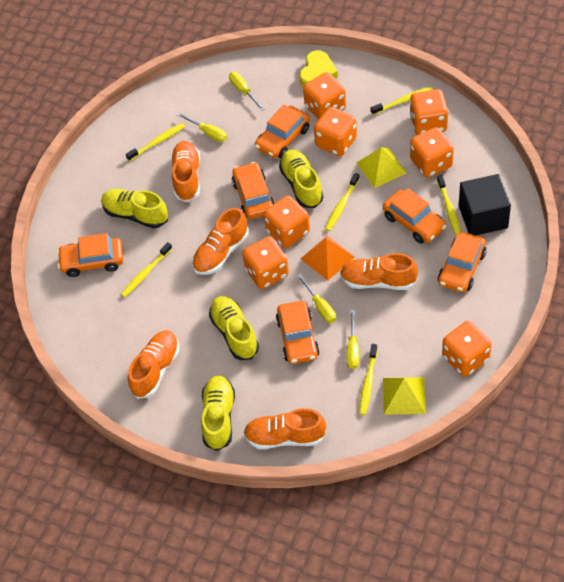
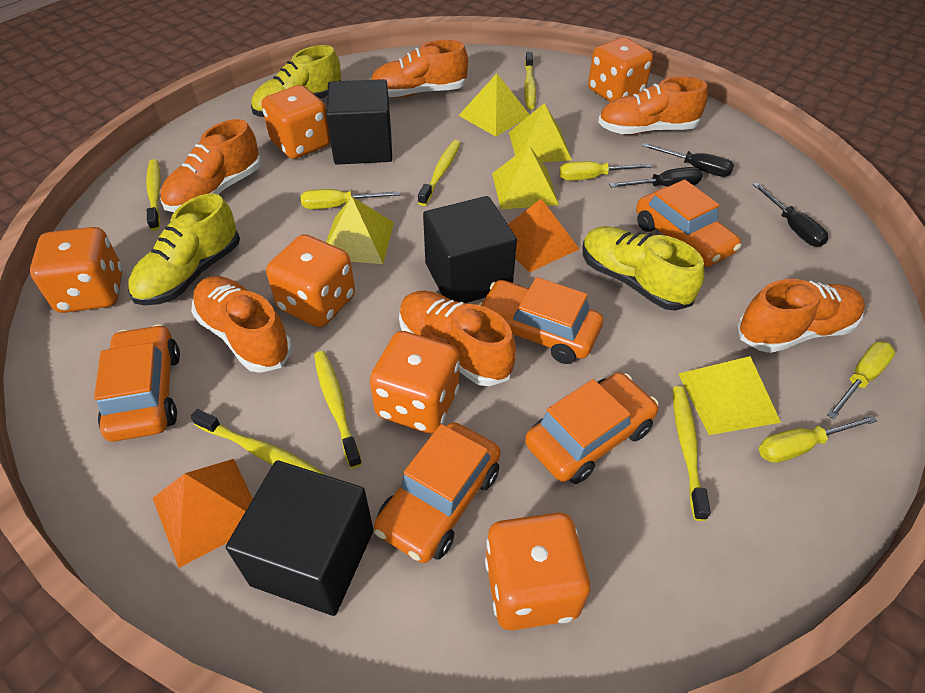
black cube: [459,174,511,235] = 1 -> [226,460,373,616] [326,79,392,165] [423,196,517,303] = 3
black screwdriver: none = 0 -> [609,167,702,188] [642,143,734,177] [753,183,828,247] = 3
orange car: [57,233,123,277] [232,162,275,219] [255,104,310,158] [276,301,320,364] [383,188,446,244] [438,232,487,292] = 6 -> [94,324,180,442] [374,422,500,563] [478,277,603,364] [525,372,659,484] [636,179,741,267] = 5
orange dice: [242,236,289,289] [264,196,310,248] [303,72,346,119] [314,107,357,156] [410,89,449,135] [410,127,454,178] [442,321,492,377] = 7 -> [30,227,122,313] [261,85,331,159] [266,234,355,327] [370,331,460,433] [485,512,590,630] [588,37,653,102] = 6
orange pyramid: [301,236,355,281] = 1 -> [153,459,253,568] [508,199,579,273] = 2
orange shoe: [128,330,179,399] [170,141,200,202] [192,208,249,275] [243,408,326,449] [340,253,418,290] = 5 -> [160,119,261,212] [191,276,292,373] [371,40,468,98] [399,291,516,386] [598,76,708,134] [737,279,865,353] = 6
yellow heart: [299,50,338,87] = 1 -> none = 0
yellow pyramid: [357,147,407,188] [383,377,426,414] = 2 -> [326,196,394,264] [458,73,530,136] [492,146,559,209] [509,103,572,162] [679,356,781,435] = 5
yellow shoe: [101,189,168,228] [201,375,235,451] [209,296,259,360] [279,149,323,208] = 4 -> [128,193,240,305] [251,45,341,117] [583,226,704,311] = 3

